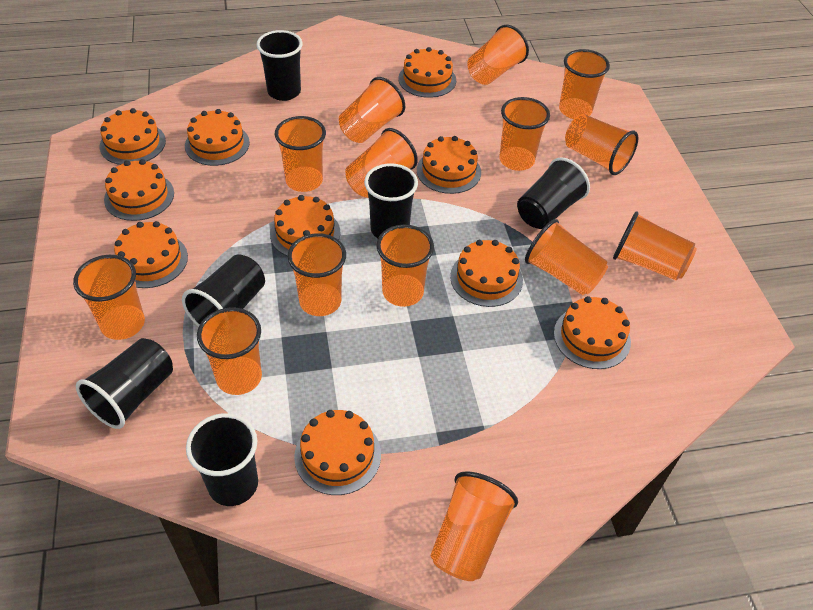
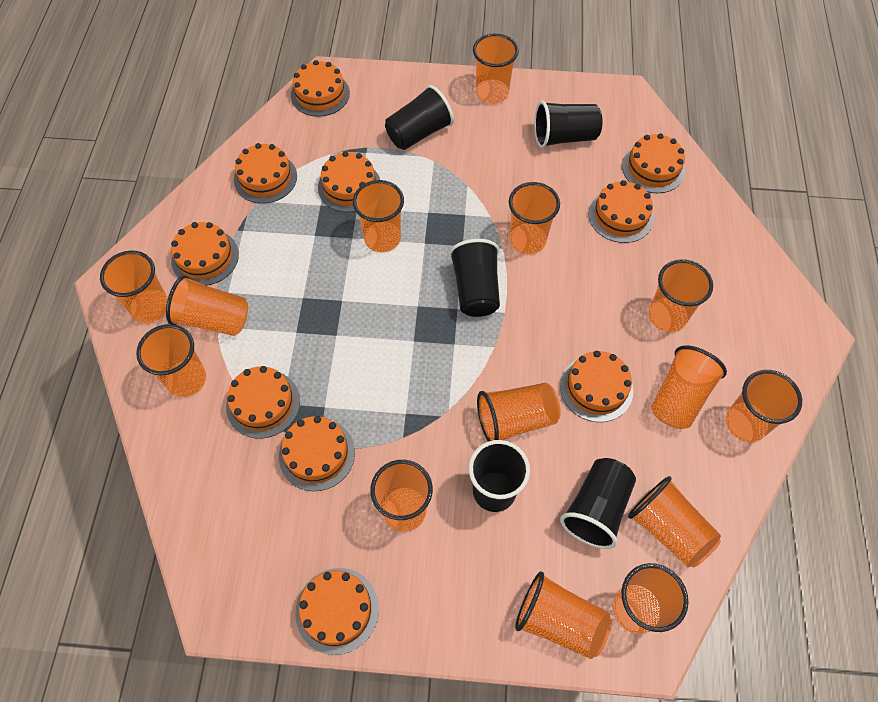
black cup: [76,338,173,429] [182,254,265,327] [186,413,258,506] [256,30,303,101] [364,163,418,238] [517,157,590,229] = 6 -> [385,85,454,150] [449,239,500,317] [469,440,530,512] [534,101,603,148] [560,458,636,549] = 5

